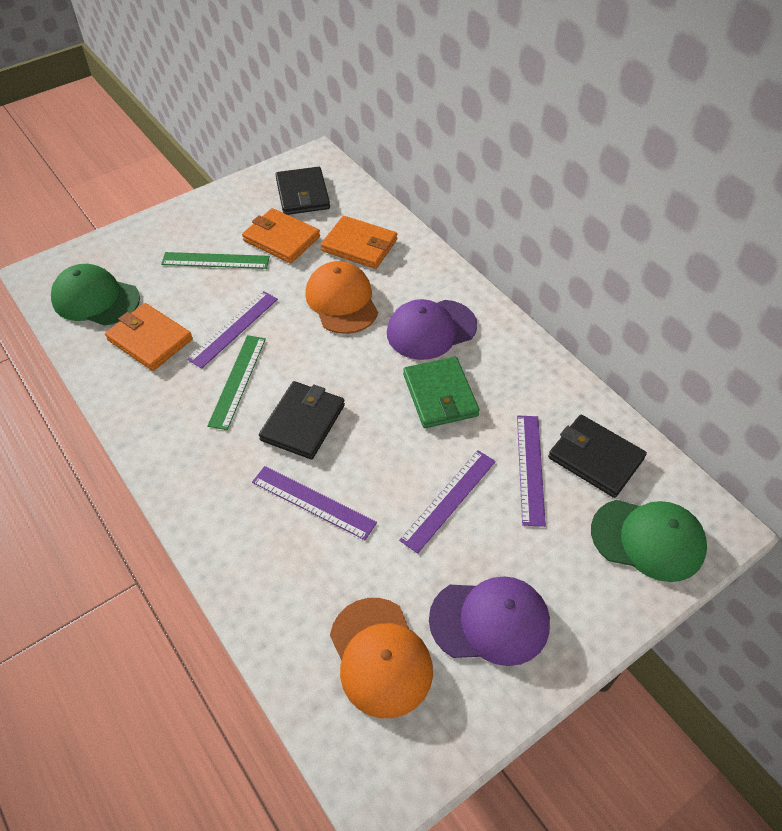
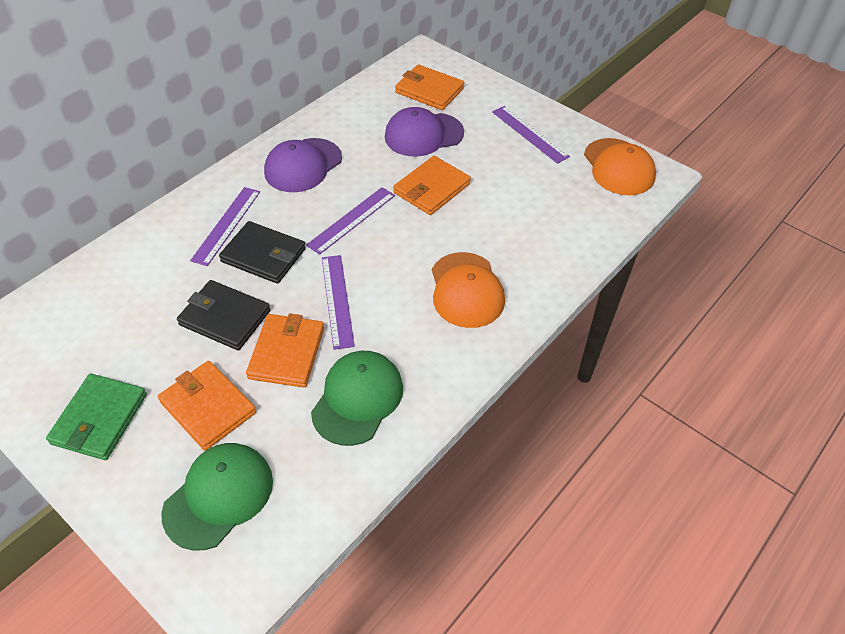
black wallet: [259,381,345,459] [275,167,330,215] [548,415,647,498] = 3 -> [177,280,271,350] [219,221,306,284] = 2
green ruler: [161,252,270,269] [207,335,266,430] = 2 -> none = 0
orange wallet: [105,303,193,371] [242,208,320,263] [321,216,397,269] = 3 -> [158,361,256,451] [246,313,324,388] [393,156,471,215] [395,64,465,110] = 4

